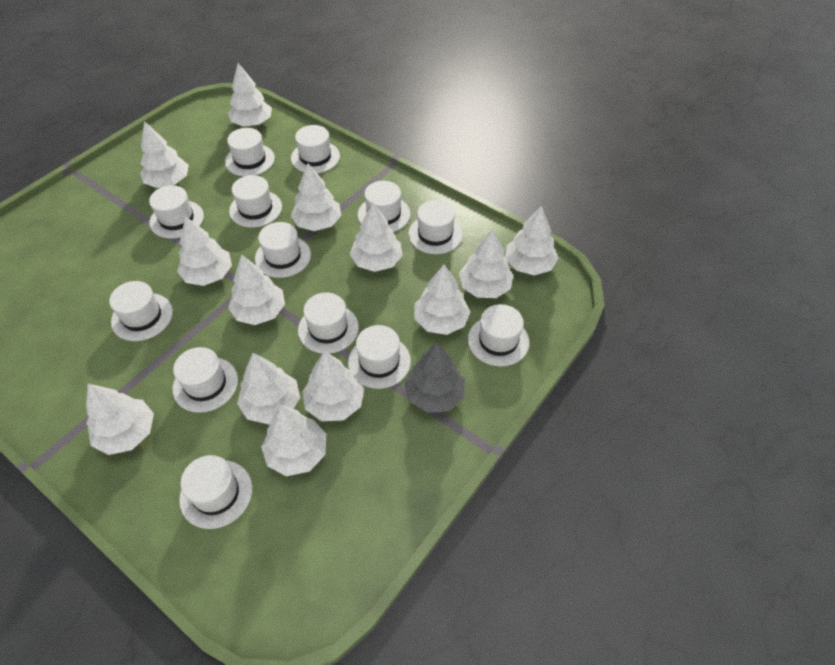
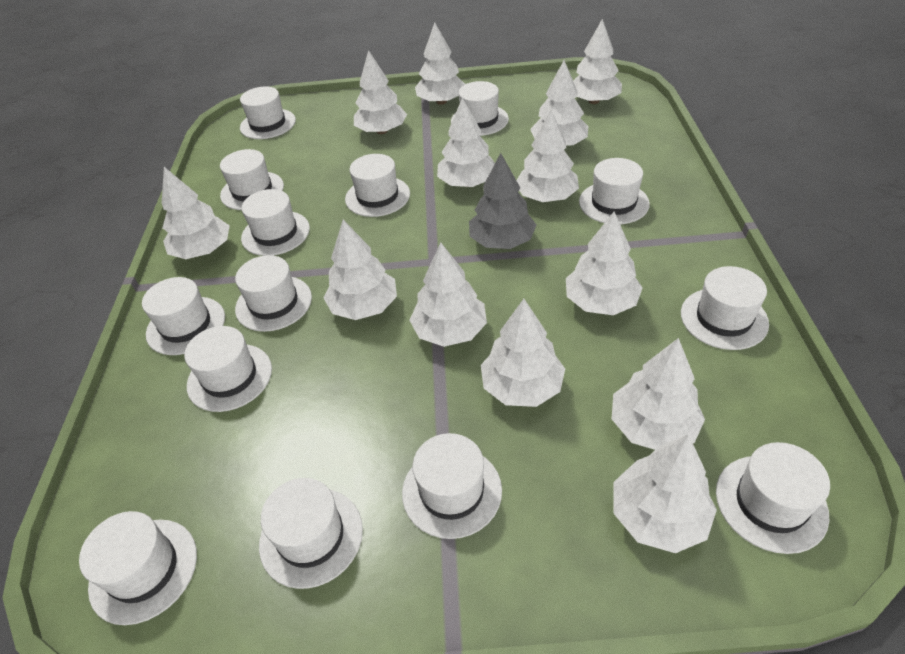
white hat: [109,281,173,341] [149,185,204,238] [172,347,238,413] [179,455,252,529] [225,128,275,176] [229,175,282,227] [255,222,311,278] [291,125,340,173] [298,293,359,354] [348,325,411,389] [358,181,410,232] [408,200,463,254] [468,304,529,366] = 13 -> [79,511,197,625] [142,277,225,355] [184,326,272,412] [220,149,284,210] [235,255,312,332] [240,86,296,139] [241,189,310,256] [259,478,363,589] [345,154,410,217] [402,433,502,539] [451,81,509,136] [579,158,650,224] [681,266,769,350] [716,442,830,554] = 14

